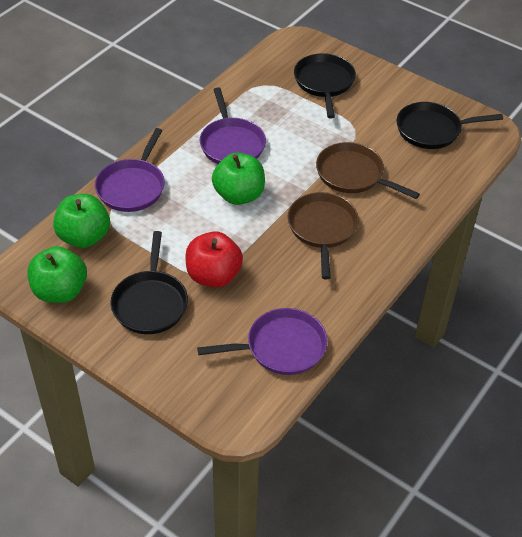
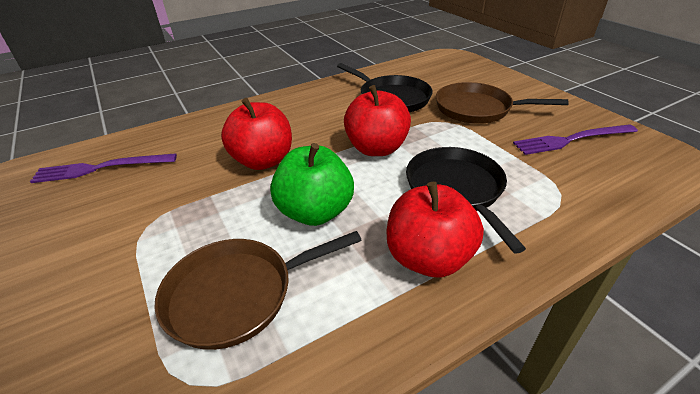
black pan: [110,231,188,334] [294,53,356,119] [397,102,503,149] = 3 -> [337,63,432,112] [406,147,526,254] = 2
green apple: [27,246,87,303] [53,194,110,248] [212,153,265,205] = 3 -> [270,143,354,226] = 1
purple fork: none = 0 -> [30,153,177,183] [513,124,638,155] = 2
purple pan: [95,128,165,212] [197,308,327,375] [200,88,266,164] = 3 -> none = 0
red apple: [186,231,243,287] = 1 -> [221,98,292,170] [344,85,411,156] [387,182,484,277] = 3

